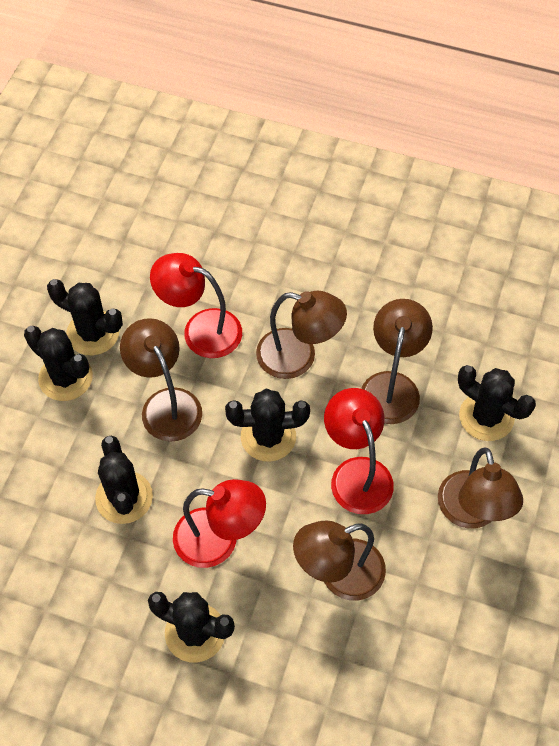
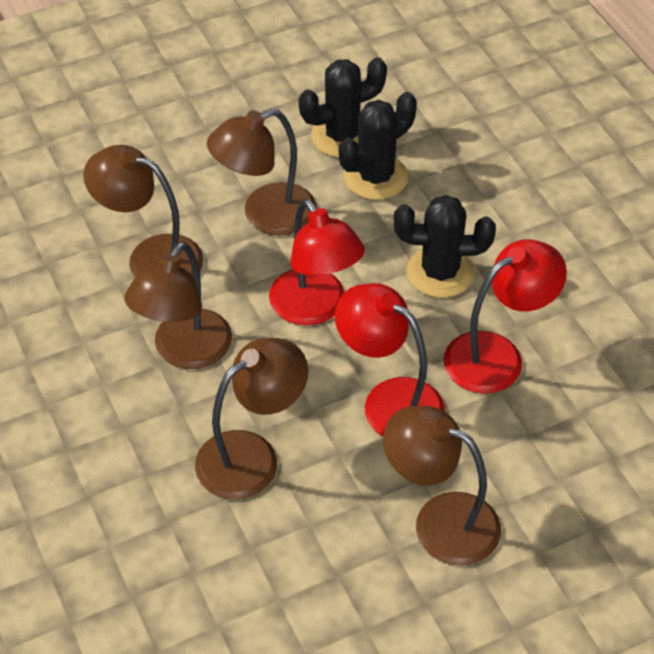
black cactus: [24,326,93,401] [47,279,123,355] [95,436,153,524] [148,592,235,662] [225,389,310,462] [458,365,536,441] = 6 -> [299,57,387,158] [339,92,417,200] [394,195,496,298] = 3

